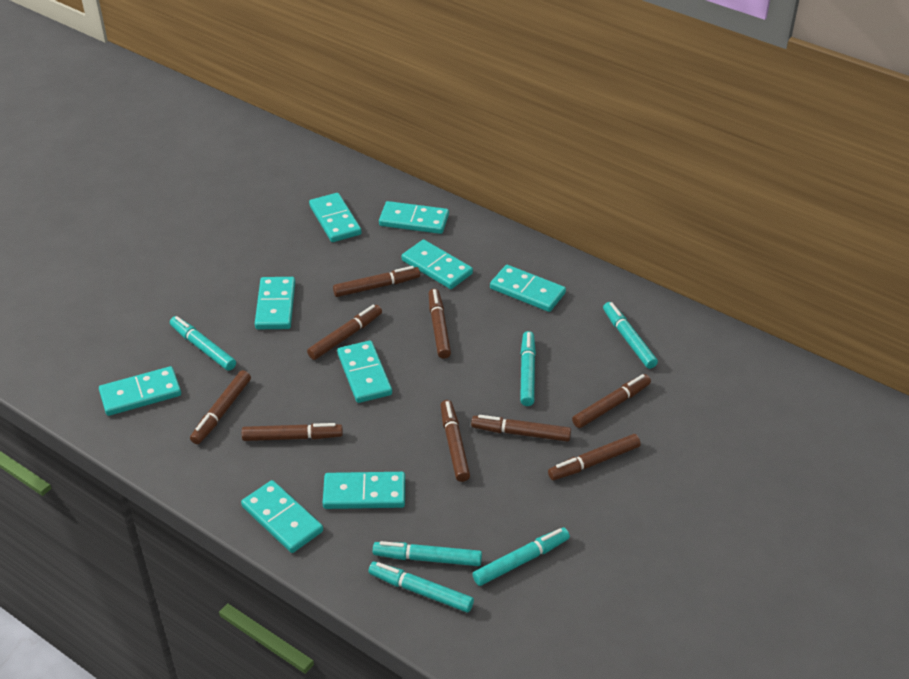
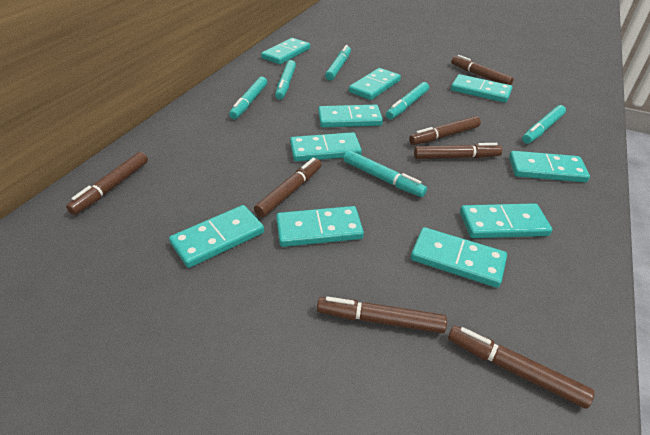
brown marker: [190,370,251,444] [242,423,343,441] [307,305,382,360] [333,266,420,297] [429,289,451,359] [441,400,470,482] [471,415,571,442] [548,434,641,480] [572,374,651,428] = 9 -> [66,152,148,215] [254,158,322,217] [317,296,447,333] [409,116,481,145] [414,143,502,159] [448,325,595,409] [451,55,514,85] = 7
turquoise domino: [99,366,181,416] [241,480,323,553] [255,277,295,329] [309,193,362,242] [323,472,405,509] [337,341,392,403] [379,201,449,234] [402,240,473,289] [490,265,566,312] = 9 -> [169,205,264,268] [261,38,310,64] [276,206,364,247] [290,132,362,162] [318,105,383,127] [349,68,401,100] [411,227,507,288] [451,74,512,103] [460,203,552,238] [509,151,590,182] = 10

